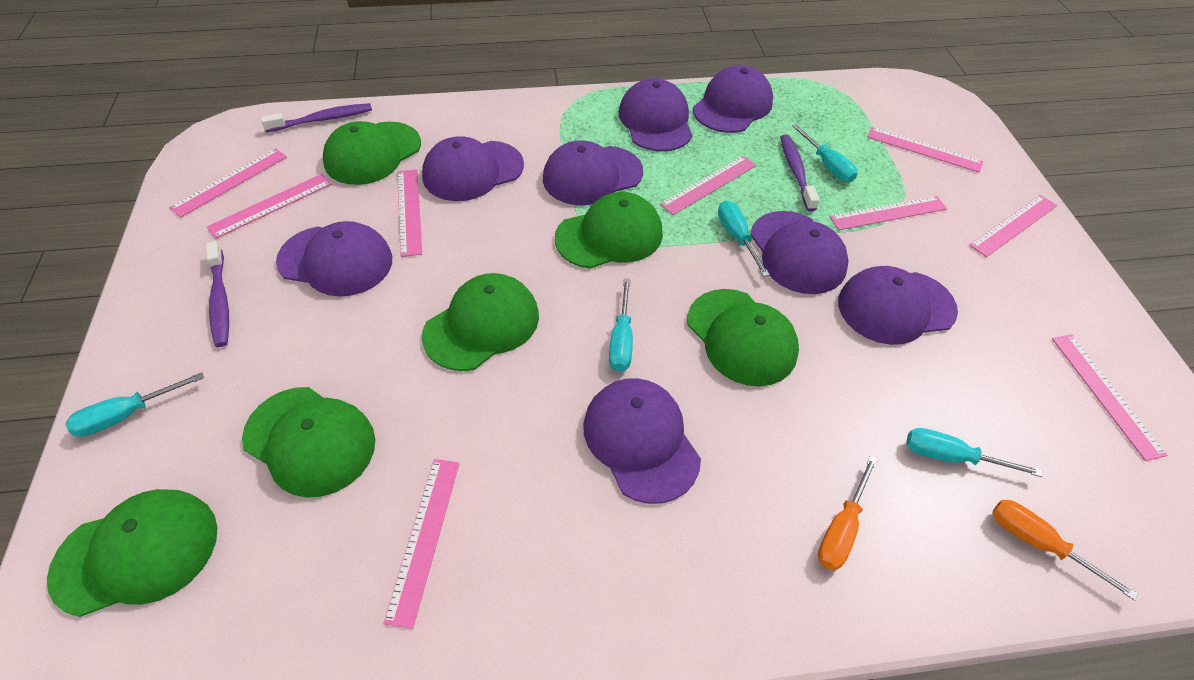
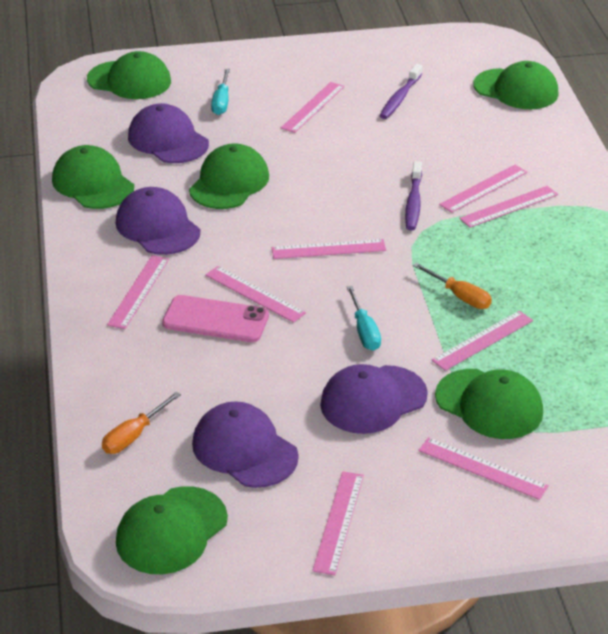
pink phone: none = 0 -> [162,295,269,342] = 1
purple cap: [276,221,392,297] [422,136,524,201] [543,141,643,205] [583,378,701,504] [619,78,693,151] [693,65,773,133] [750,211,849,294] [838,266,958,345] = 8 -> [116,187,201,255] [128,103,209,163] [192,401,299,488] [320,364,428,434] = 4
purple toothbrush: [206,241,229,347] [261,103,372,132] [780,134,820,211] = 3 -> [380,64,422,119] [405,161,422,231] = 2
turquoise screwdriver: [65,372,204,437] [609,279,633,372] [718,200,770,277] [792,124,858,182] [906,428,1043,477] = 5 -> [211,69,230,115] [347,286,381,351] = 2

